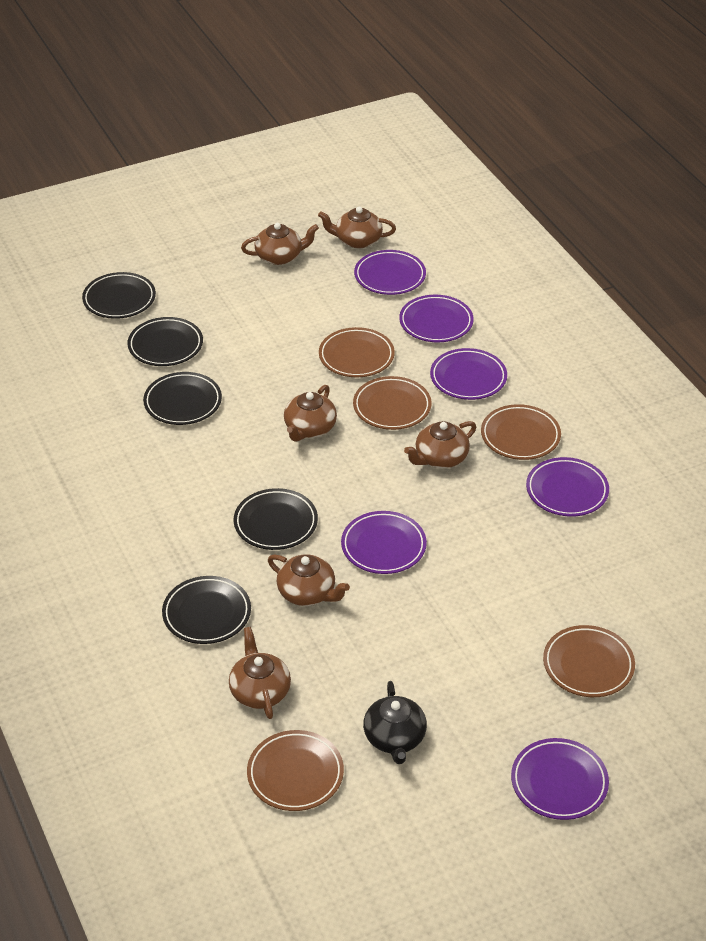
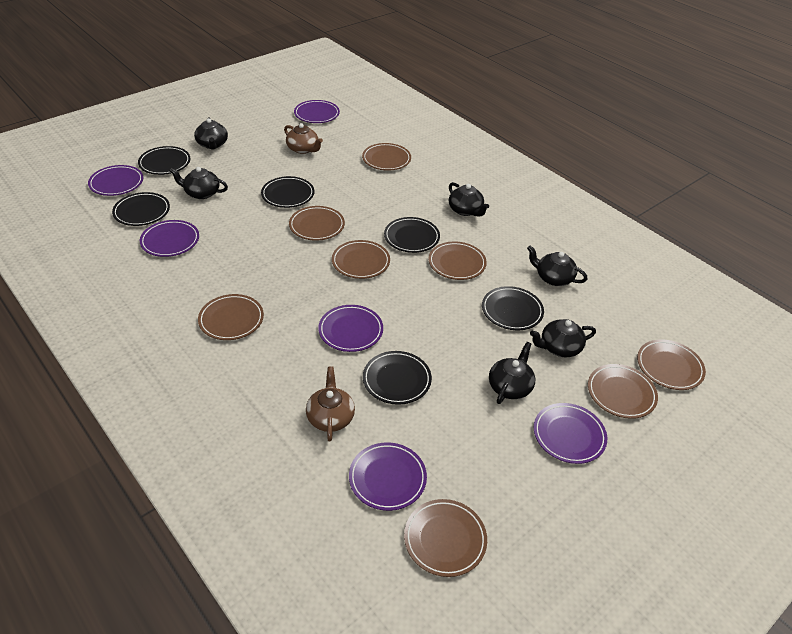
black plate: [82,272,156,319] [127,317,203,366] [143,372,222,425] [162,576,251,644] [234,488,318,550] = 5 -> [112,192,170,226] [138,146,190,175] [261,176,314,208] [363,351,432,405] [384,217,440,253] [482,286,544,330] = 6
black teapot: [363,681,427,764] = 1 -> [169,167,228,199] [194,118,228,150] [449,182,489,217] [489,342,535,404] [527,245,587,286] [530,319,596,357] = 6
brown plate: [247,730,344,811] [319,327,395,377] [353,376,432,430] [481,404,561,460] [543,625,635,697] = 5 -> [198,294,264,340] [289,206,345,241] [332,240,390,279] [362,143,411,171] [404,499,487,577] [429,242,487,280] [588,364,658,419] [637,339,706,390] = 8
brown teapot: [229,627,291,719] [241,223,319,265] [268,554,350,606] [284,385,337,442] [318,206,396,248] [404,421,476,468] = 6 -> [284,123,323,154] [306,366,355,442] = 2

